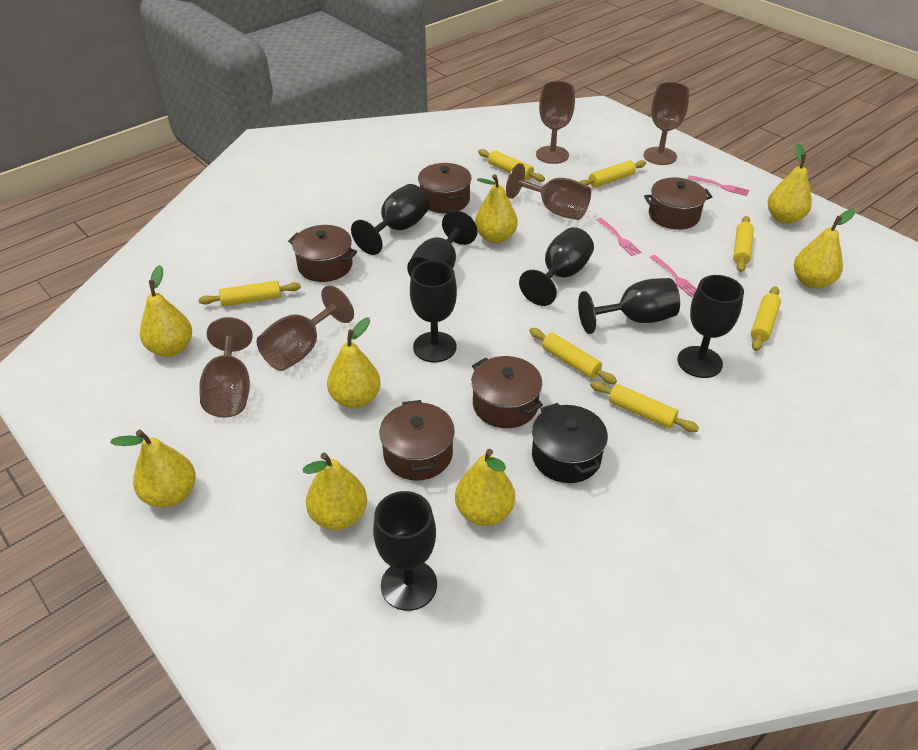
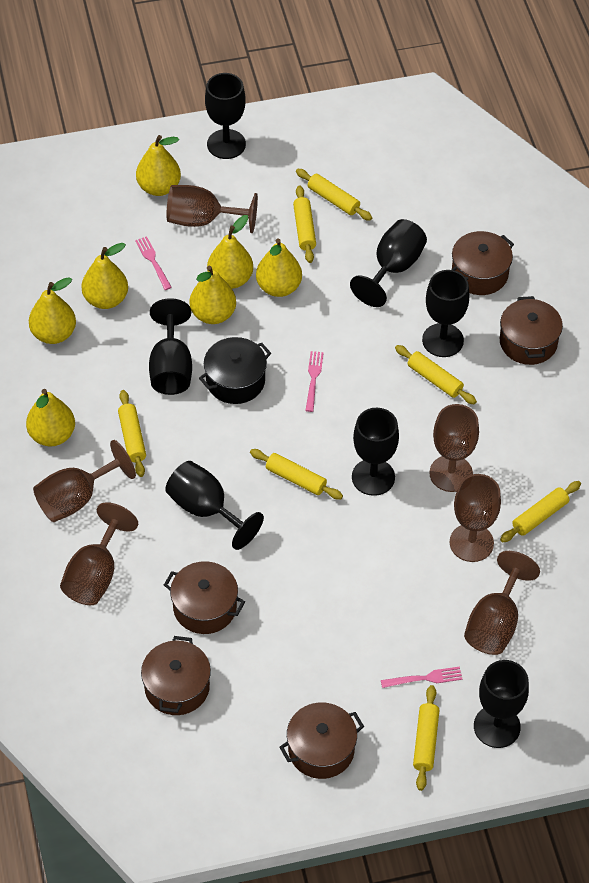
brown goblet: [199,317,253,418] [257,285,354,371] [506,163,591,220] [536,81,575,164] [643,82,689,165] = 5 -> [33,440,136,522] [60,502,138,605] [167,185,258,233] [429,404,479,492] [450,474,501,562] [464,551,540,655] = 6
yellow pear: [110,430,196,508] [140,265,192,357] [303,453,367,530] [327,317,380,408] [455,449,515,526] [475,174,518,243] [768,143,812,224] [794,209,855,289] = 8 -> [26,389,75,446] [29,277,76,344] [81,243,128,309] [136,135,181,196] [190,266,236,324] [207,215,253,289] [256,238,302,297] = 7

